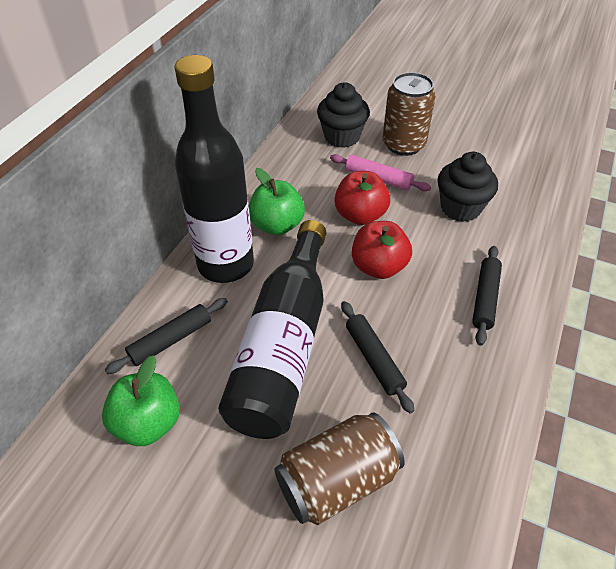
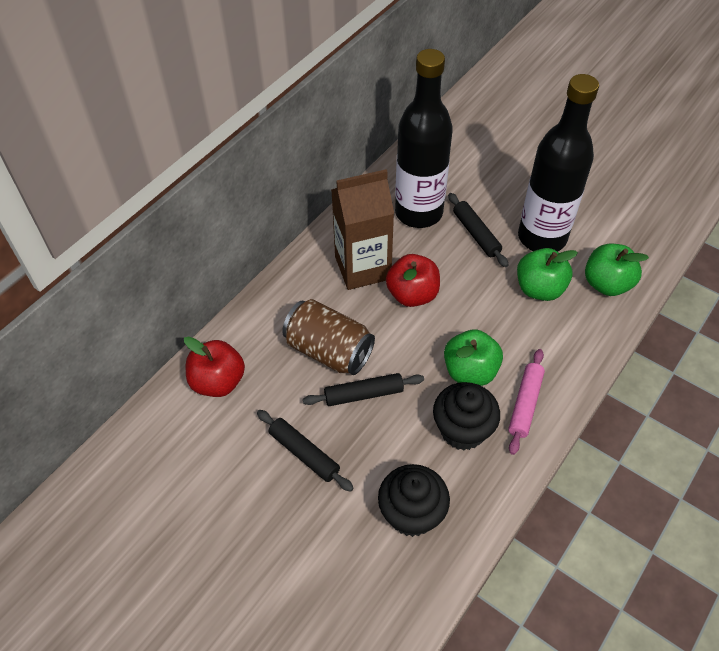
brown can: [274,412,404,525] [383,72,436,156] = 2 -> [282,299,375,375] = 1
brown carton: none = 0 -> [331,169,394,290] = 1
green apple: [102,356,180,446] [249,168,305,235] = 2 -> [444,329,503,386] [517,248,578,301] [585,244,649,296] = 3

